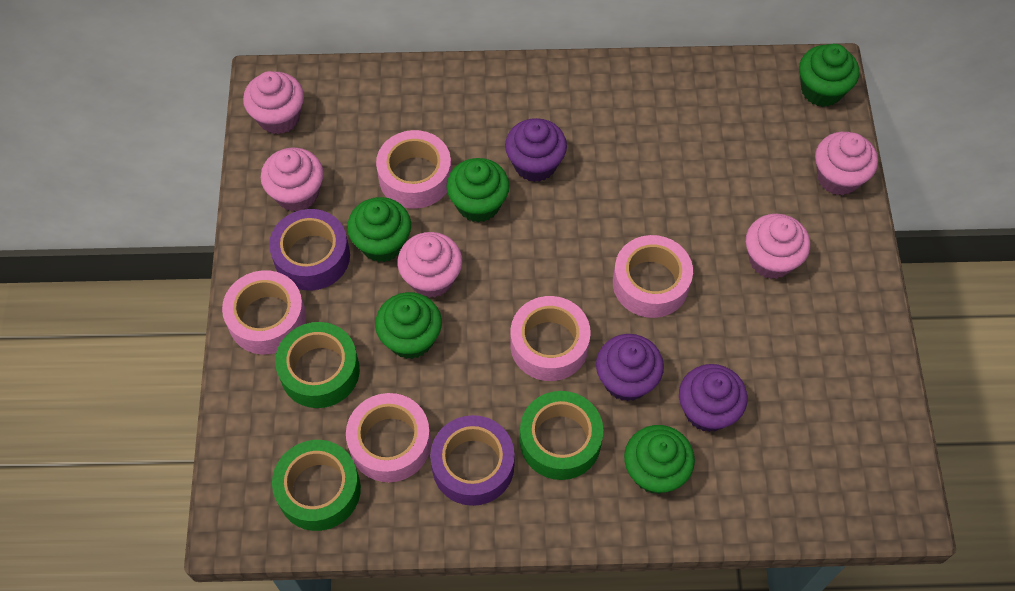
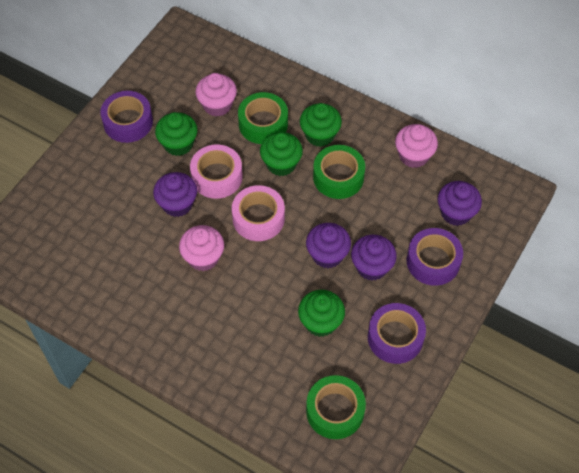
green cupcake: [347,197,411,262] [375,292,442,359] [446,158,510,222] [624,425,695,494] [799,44,859,107] = 5 -> [155,112,198,156] [260,132,303,176] [298,290,345,337] [300,103,342,147] = 4
pink cupcake: [243,71,304,134] [261,148,324,212] [397,232,462,298] [746,214,810,279] [815,132,878,195] = 5 -> [179,225,224,271] [195,73,237,116] [395,124,438,168] = 3
pink tape: [222,270,306,354] [346,393,431,482] [376,130,452,209] [510,296,591,381] [613,235,693,318] = 5 -> [190,144,243,199] [232,185,285,241] = 2
purple cupcake: [505,118,567,182] [596,334,664,401] [679,364,748,432] = 3 -> [153,172,197,217] [306,223,351,268] [351,235,397,281] [438,181,482,226] = 4
purple tape: [269,209,350,291] [430,415,515,506] = 2 -> [100,91,153,143] [368,303,426,364] [407,228,463,286] = 3

